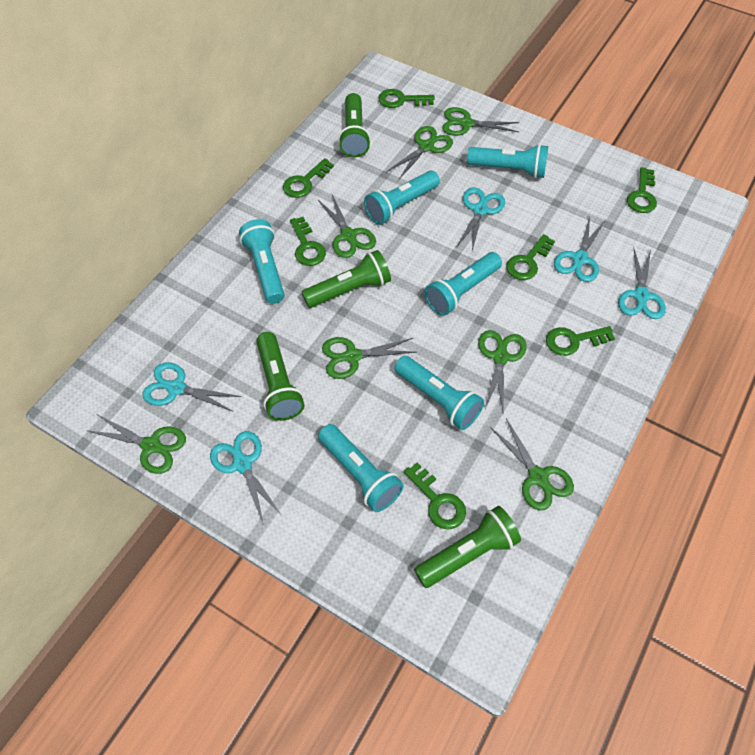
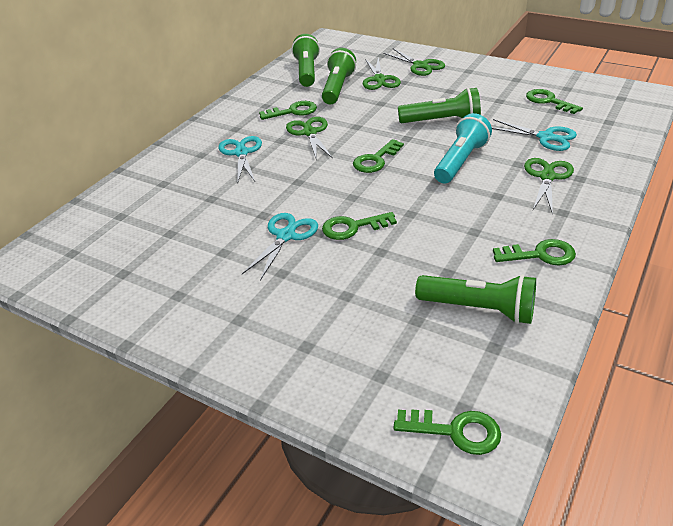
green key: [283,158,334,198] [290,217,326,266] [378,89,435,108] [404,462,466,529] [506,234,555,280] [546,326,615,356] [627,167,657,213] = 7 -> [259,101,317,120] [322,212,397,240] [353,139,404,173] [394,409,501,455] [493,239,576,265] [526,89,583,114] = 6
green scissors: [89,415,186,474] [317,194,376,258] [322,337,416,379] [388,126,453,179] [442,107,519,136] [478,330,527,410] [490,418,574,511] = 7 -> [286,117,333,158] [363,57,401,90] [383,48,445,76] [524,158,574,214] = 4
turquoise flashlight: [239,219,285,304] [318,424,404,512] [364,170,440,225] [394,356,484,430] [424,252,502,316] [467,144,548,178] = 6 -> [434,113,492,184] = 1
turquoise scissors: [143,362,241,412] [210,431,282,525] [456,187,505,251] [554,217,605,282] [618,249,666,319] = 5 -> [219,136,262,181] [242,213,318,281] [492,119,577,151] = 3

